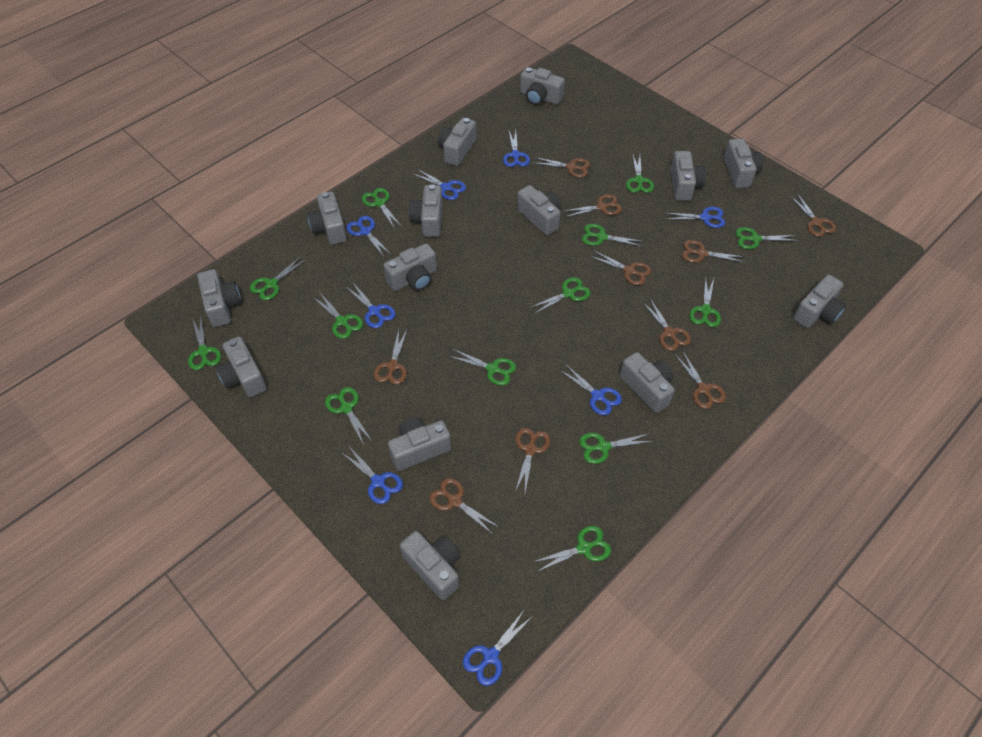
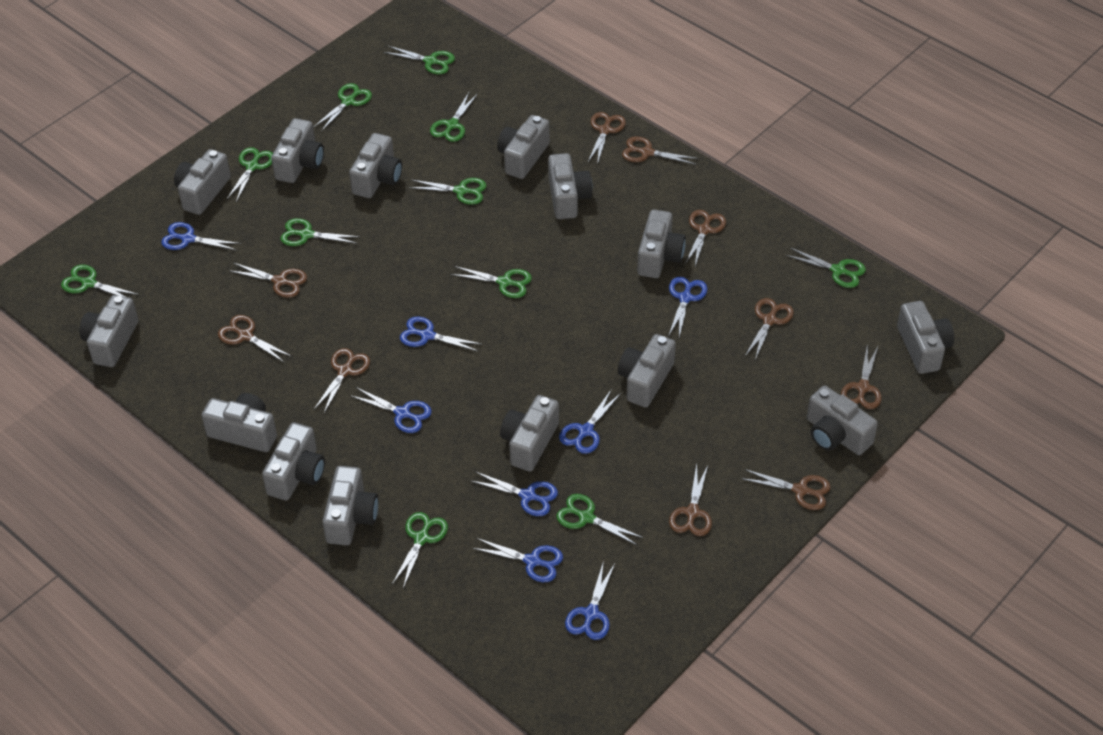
green scissors: [188,318,221,370] [250,256,306,300] [313,293,363,339] [325,387,373,445] [362,188,402,228] [449,349,516,386] [529,277,591,314] [533,526,611,572] [579,433,653,464] [582,224,643,247] [626,153,654,193] [689,277,721,327] [735,227,799,249] = 13 -> [61,265,139,297] [227,147,273,202] [280,218,360,246] [314,83,372,132] [384,46,455,74] [392,512,448,588] [409,178,487,205] [430,93,478,142] [451,266,532,298] [556,494,644,546] [786,248,866,288] = 11

